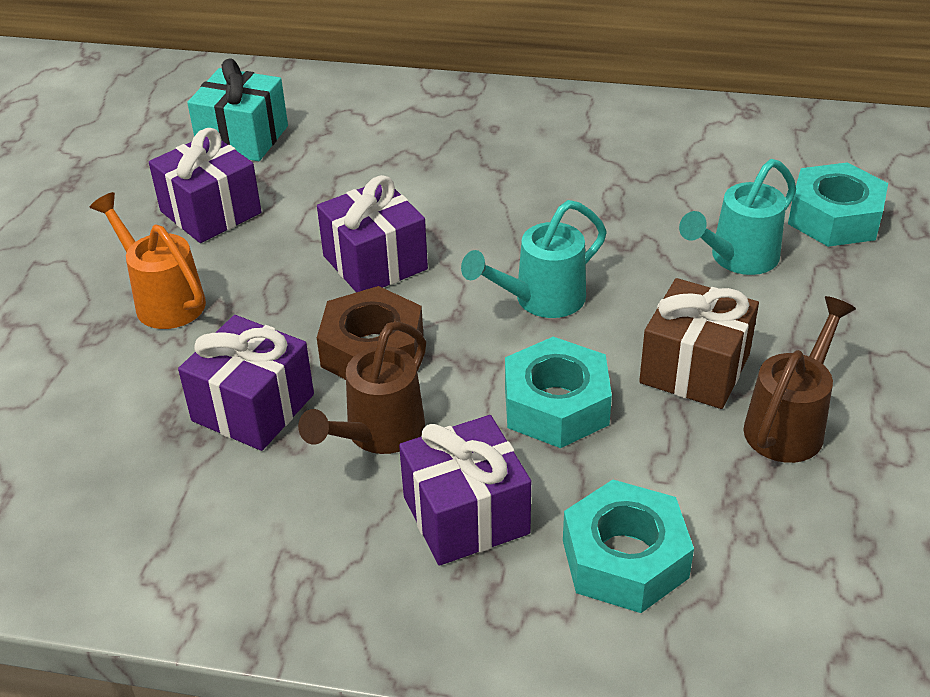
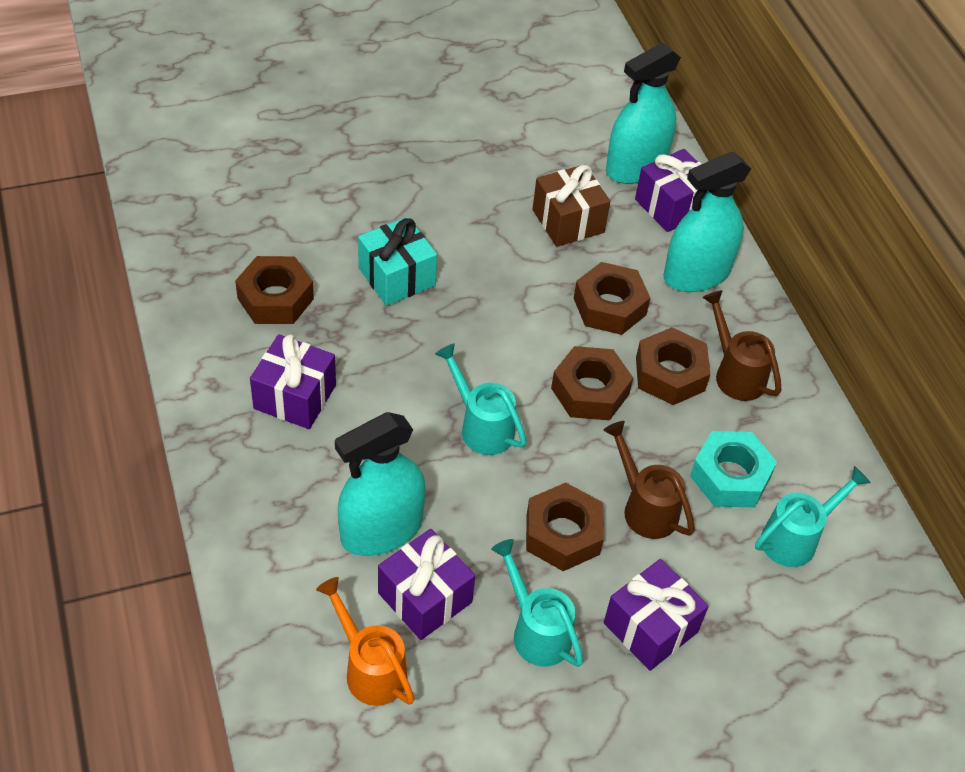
brown nut: [317,286,423,380] = 1 -> [235,256,314,324] [526,483,604,571] [551,346,633,420] [574,262,650,335] [636,327,710,405] = 5
turquoise nut: [505,337,612,448] [563,480,694,613] [788,163,888,247] = 3 -> [690,431,777,508] = 1
turquoise spray bottle: none = 0 -> [335,412,426,556] [606,43,681,184] [663,152,751,292] = 3
turquoise watering can: [461,200,607,318] [679,159,796,275] = 2 -> [435,343,527,455] [491,539,583,667] [755,466,871,567] = 3

